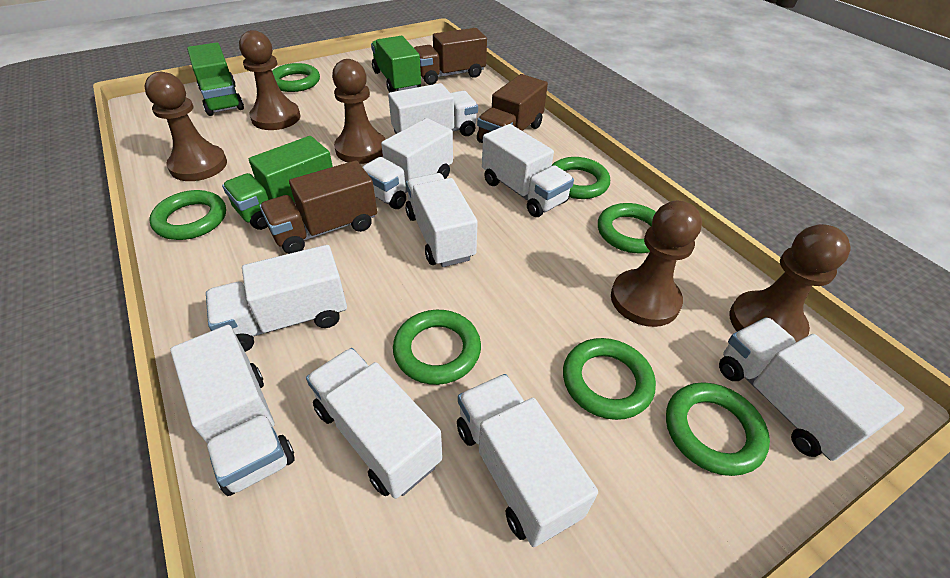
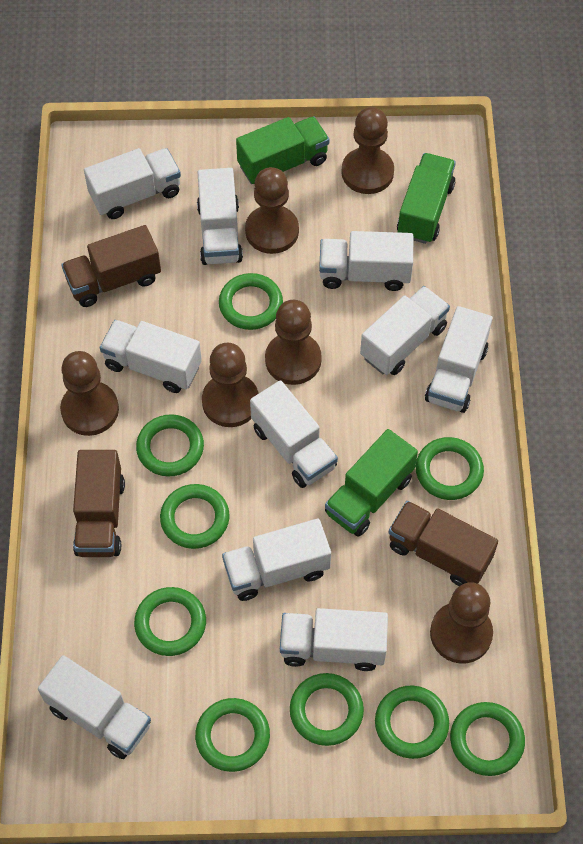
brown pawn: [145,72,227,181] [239,30,301,130] [332,59,386,164] [611,201,702,327] [729,224,851,342] = 5 -> [60,351,119,436] [202,343,259,427] [245,167,299,254] [265,300,322,385] [341,107,394,194] [430,582,493,664] = 6
green ring: [149,190,226,240] [272,63,320,92] [393,310,481,385] [552,157,610,199] [563,338,656,420] [598,203,656,253] [666,382,770,476] = 7 -> [134,587,206,656] [136,414,204,477] [160,484,229,549] [195,698,270,772] [219,273,283,330] [290,673,364,746] [375,685,449,759] [416,437,484,500] [450,702,525,776] = 9
white truck: [170,325,295,496] [206,245,347,352] [306,348,442,499] [363,118,453,209] [388,83,478,136] [406,173,478,267] [457,374,598,547] [482,124,574,217] [719,317,904,461] = 9 -> [38,655,151,759] [84,148,181,219] [100,320,202,393] [197,168,243,265] [222,518,331,601] [250,380,338,488] [280,608,388,671] [319,231,413,291] [360,286,450,375] [425,306,493,413] = 10

